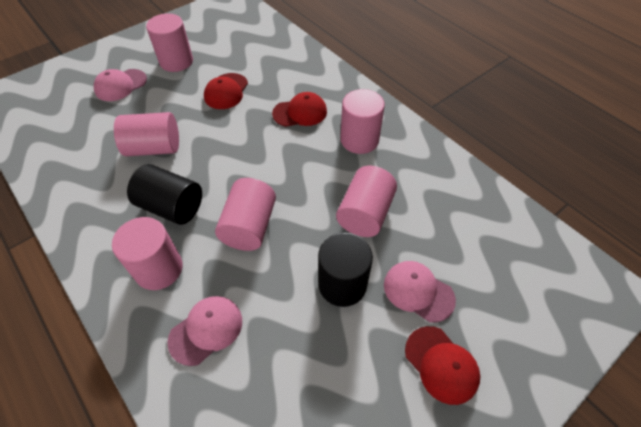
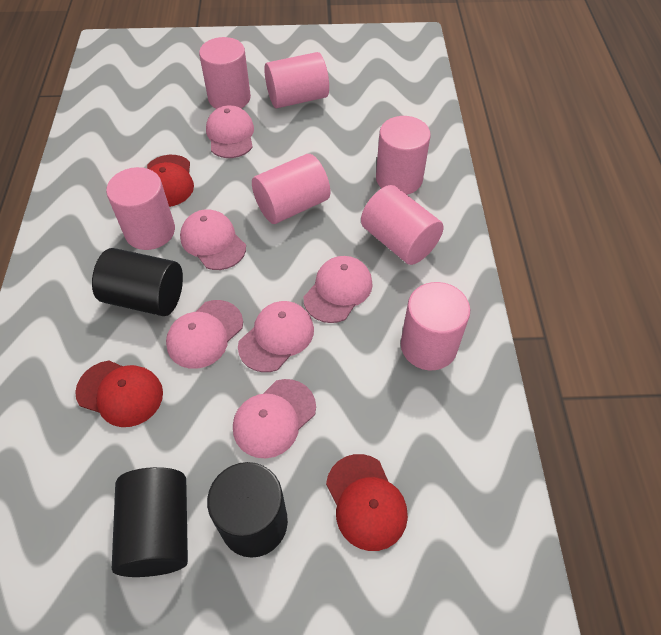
black cylinder: [127,164,202,225] [318,233,373,307] = 2 -> [92,248,183,316] [112,467,188,577] [207,462,288,558] = 3
pink cap: [94,69,147,101] [167,296,242,366] [384,261,456,323] = 3 -> [166,300,243,369] [180,209,246,270] [206,105,254,158] [233,379,316,458] [238,301,314,372] [304,256,373,323] = 6
pink cylinder: [112,217,183,290] [114,112,179,156] [146,13,193,72] [215,178,276,251] [336,166,397,237] [340,89,385,154] = 6 -> [106,167,175,250] [199,37,251,109] [252,154,330,224] [264,52,329,108] [361,185,444,265] [376,116,431,195] [401,282,470,370] = 7

